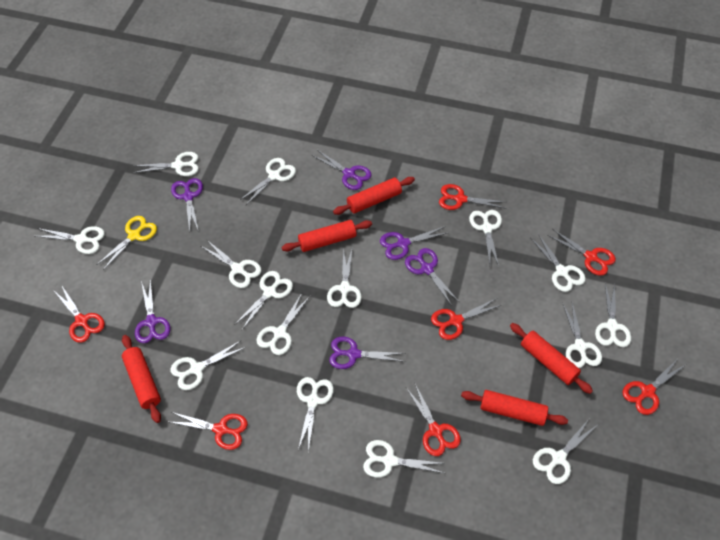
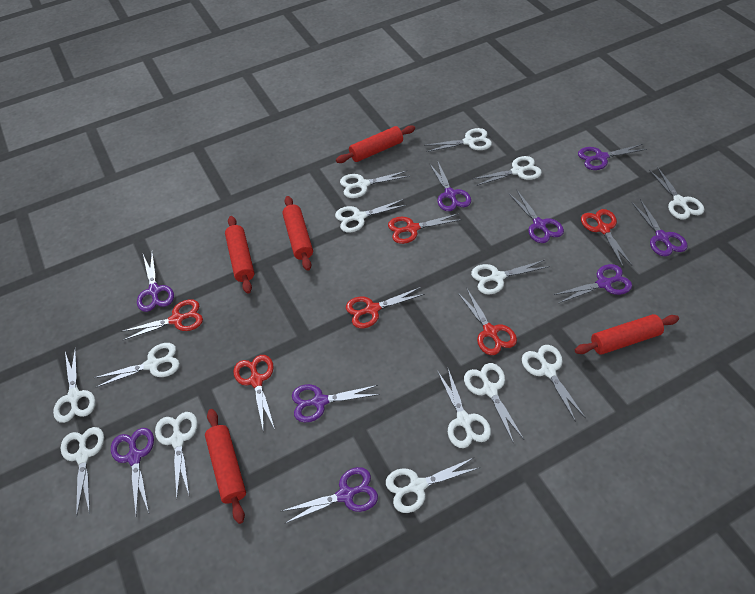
purple scissors: [135,279,170,343] [171,178,203,232] [312,150,372,190] [329,337,406,369] [380,226,447,260] [405,248,459,306] = 6 -> [111,428,154,515] [137,252,174,312] [283,467,378,524] [292,384,380,422] [429,160,471,211] [509,190,564,243] [553,264,632,303] [578,144,647,170] [631,199,688,256] = 9
red scissors: [53,286,105,343] [170,412,248,450] [406,384,461,456] [431,298,501,340] [439,184,505,210] [547,229,616,276] [623,360,685,415] = 7 -> [121,299,203,340] [233,355,275,433] [346,287,425,328] [388,213,462,244] [458,289,517,355] [581,209,633,267] = 6
white scissors: [35,226,105,254] [133,152,199,176] [170,341,246,390] [201,239,261,288] [234,271,293,330] [239,158,296,205] [256,293,310,355] [297,377,334,452] [327,247,362,308] [363,440,446,478] [469,210,502,266] [531,234,586,292] [533,419,596,484] [562,302,602,368] [595,283,631,347] = 15 -> [53,347,95,423] [61,427,104,517] [94,343,180,388] [155,412,198,498] [335,199,406,232] [340,171,410,198] [386,457,479,513] [424,128,492,152] [438,369,491,448] [464,363,524,444] [471,260,550,295] [473,156,542,186] [522,345,585,422] [649,167,704,220] = 14
yellow scissors: [97,216,157,270] = 1 -> none = 0

